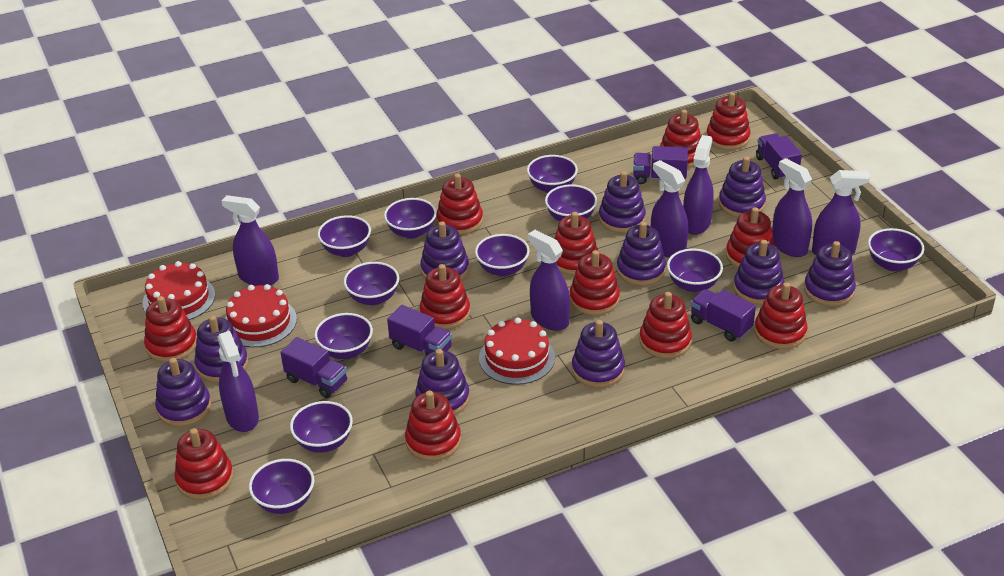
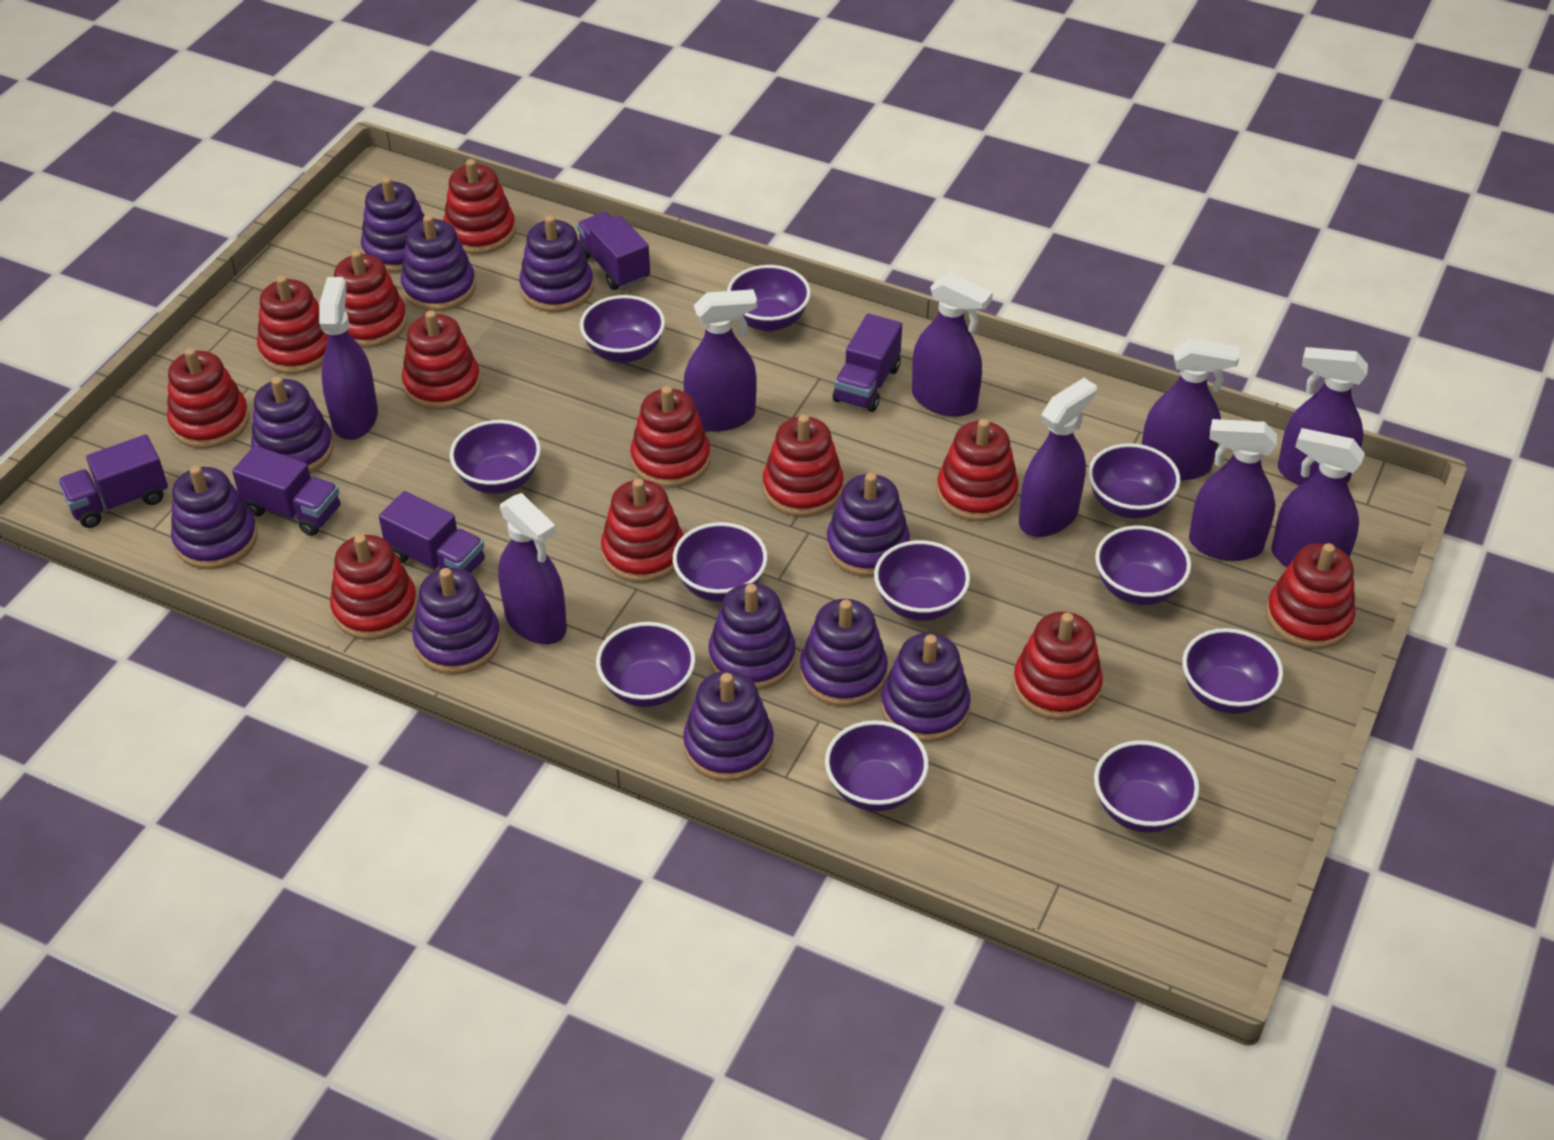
purple spray bottle: [217,331,259,432] [222,195,279,286] [528,230,570,331] [651,160,689,258] [683,135,714,235] [772,158,812,257] [812,170,870,256] = 7 -> [319,277,378,440] [498,493,567,644] [683,289,757,432] [912,273,993,417] [1019,378,1097,537] [1142,338,1239,480] [1189,419,1277,561] [1271,428,1365,567] [1278,347,1368,485] = 9
purple stacking toy: [155,358,211,427] [195,315,248,383] [415,349,470,415] [420,221,469,280] [572,320,625,388] [599,171,646,233] [617,222,666,286] [719,157,766,217] [733,240,785,305] [804,241,856,306] = 10 -> [171,465,258,569] [251,376,334,473] [361,177,425,273] [401,215,476,311] [412,568,501,674] [519,215,594,312] [683,671,774,782] [709,583,796,690] [800,599,888,707] [827,473,910,577] [881,633,971,742] = 11
red cake: [143,261,215,320] [225,284,297,347] [479,318,555,385] = 3 -> none = 0

